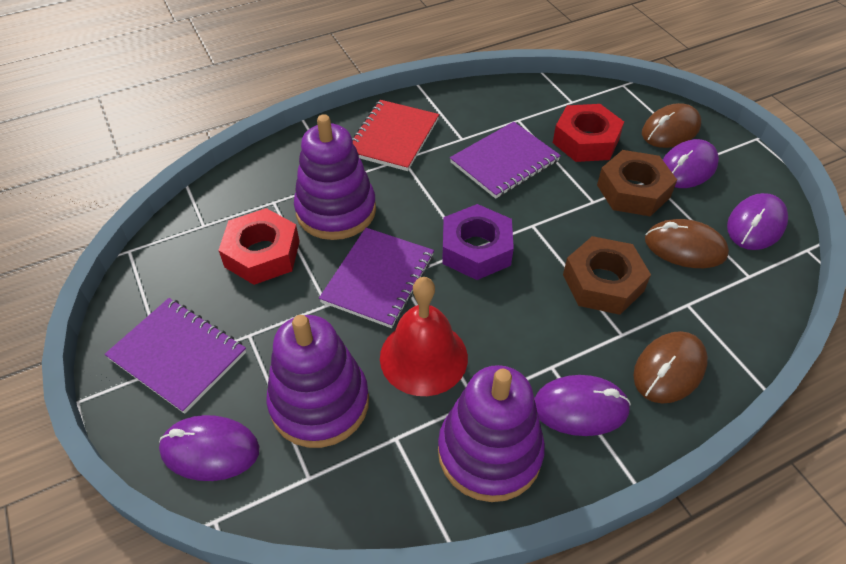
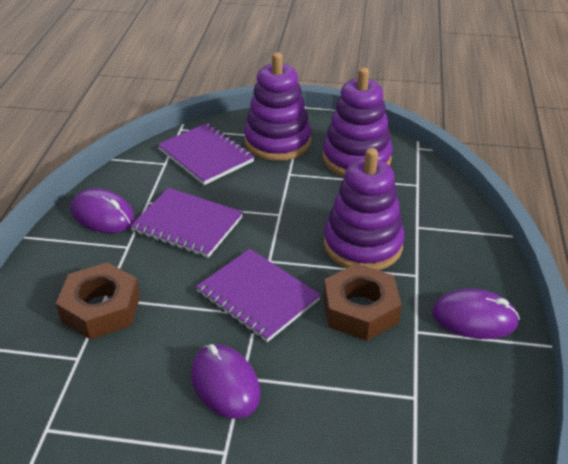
brown mouse: [633,331,708,404] [642,103,701,148] [645,219,729,268] = 3 -> none = 0
purple mouse: [159,415,259,481] [534,375,631,436] [663,139,719,188] [727,193,788,250] = 4 -> [71,188,135,233] [191,344,261,419] [432,289,520,339] = 3
purple nut: [442,204,514,280] = 1 -> none = 0
red bell: [380,277,468,396] = 1 -> none = 0
red notebook: [352,100,439,171] = 1 -> none = 0
red nut: [218,208,300,285] [553,104,624,162] = 2 -> none = 0

